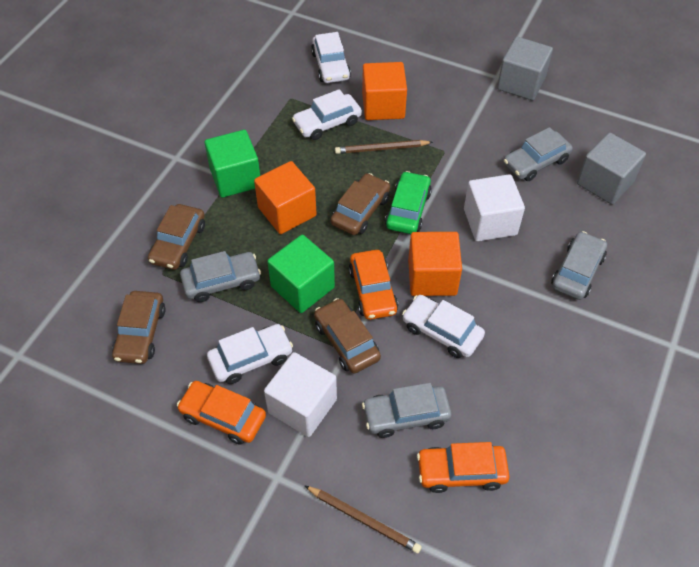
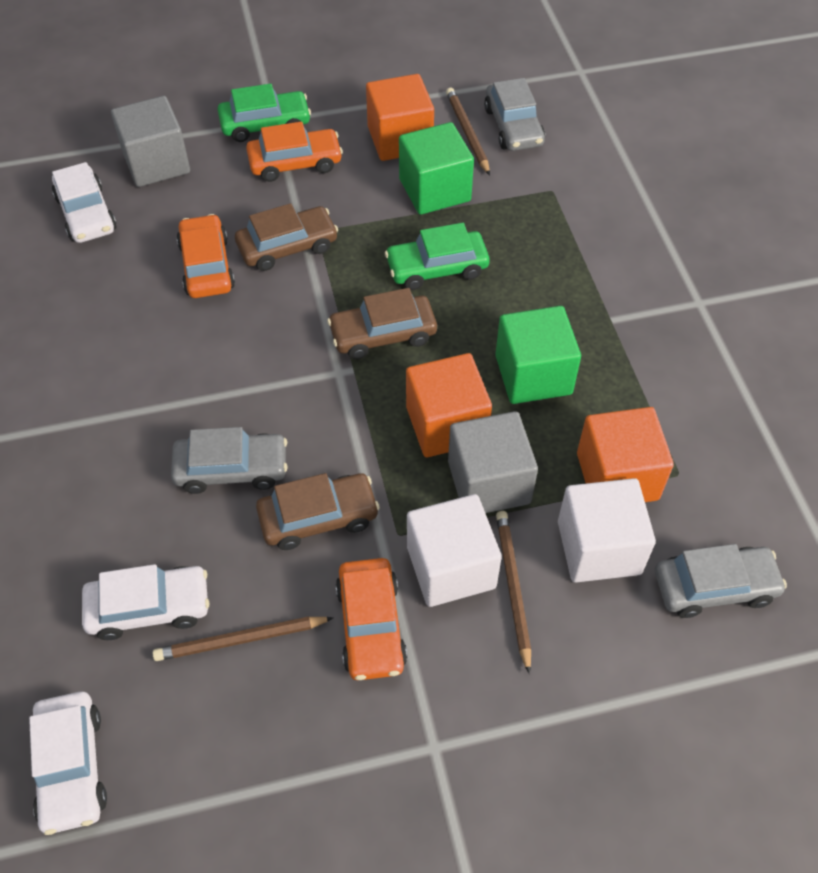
brown car: [112,291,165,364] [148,204,205,270] [314,298,381,374] [331,173,390,235] = 4 -> [235,203,338,271] [256,473,380,550] [327,288,437,359] = 3
brown pencil: [304,485,422,553] [335,140,433,154] = 2 -> [153,616,334,661] [446,88,490,175] [496,511,531,674] = 3
green car: [385,171,432,234] = 1 -> [218,84,311,142] [385,223,490,290] = 2
grey car: [180,251,261,302] [362,383,452,438] [504,127,573,181] [551,231,607,300] = 4 -> [171,427,288,494] [484,78,545,151] [655,544,787,618] = 3
white car: [207,324,293,384] [292,89,362,140] [311,32,351,83] [402,295,485,358] = 4 -> [29,692,107,835] [52,162,116,243] [82,564,209,640] = 3

